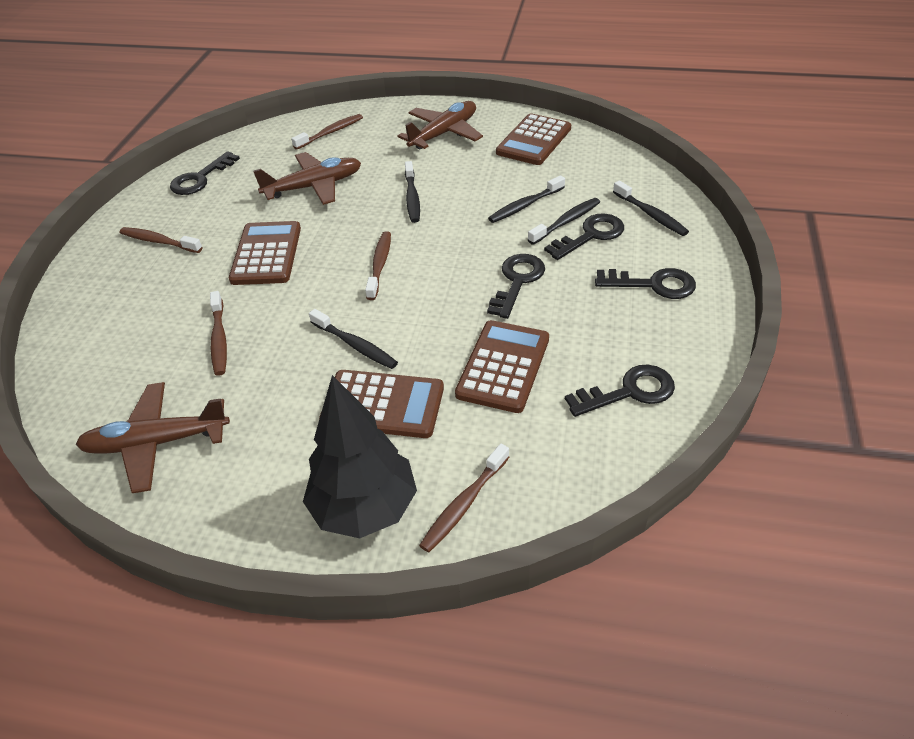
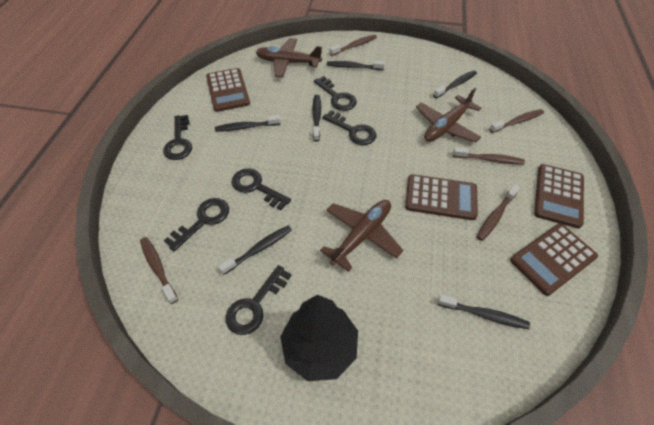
black key: [170,151,240,195] [487,254,545,319] [544,214,624,260] [565,364,675,417] [595,268,696,299] = 5 -> [163,115,192,160] [164,198,229,251] [226,265,292,335] [232,168,291,210] [314,76,357,111] [323,110,376,145] = 6
black toothbrush: [309,309,398,369] [405,161,420,223] [488,175,565,223] [528,198,600,245] [613,181,689,236] = 5 -> [215,115,281,132] [218,226,292,275] [312,95,321,142] [327,61,385,70] [433,70,477,98] [437,295,530,329] = 6

